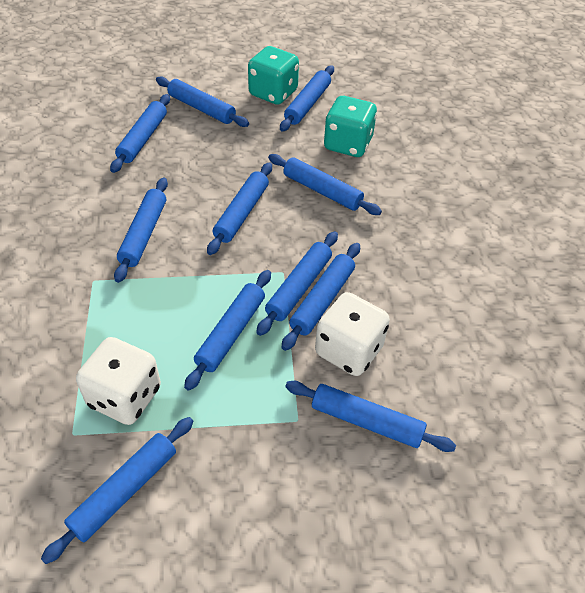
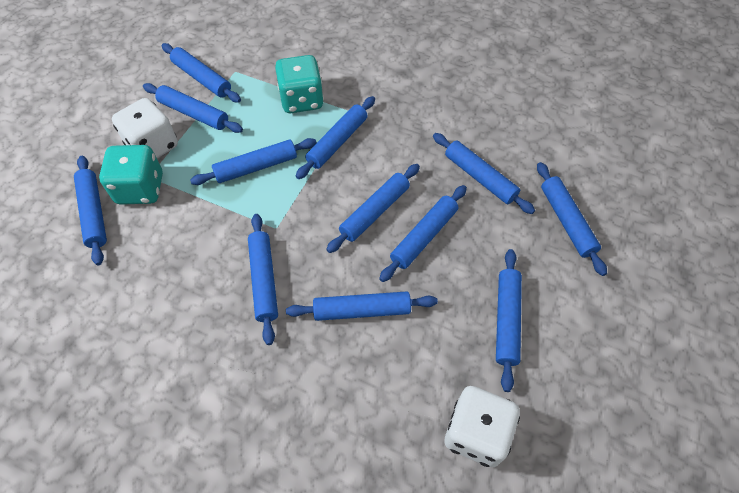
blue rolling pin: [41,417,193,564] [110,94,170,173] [114,178,168,283] [156,76,249,127] [184,270,271,391] [207,162,272,255] [256,231,338,336] [268,154,382,215] [280,65,334,132] [282,243,360,351] [285,381,456,452] = 11 -> [74,156,107,265] [143,83,243,133] [162,43,241,103] [190,138,317,185] [248,214,278,345] [286,291,438,321] [296,96,375,179] [326,164,420,253] [379,185,467,282] [433,133,535,214] [496,249,522,392] [537,162,607,276] = 12

